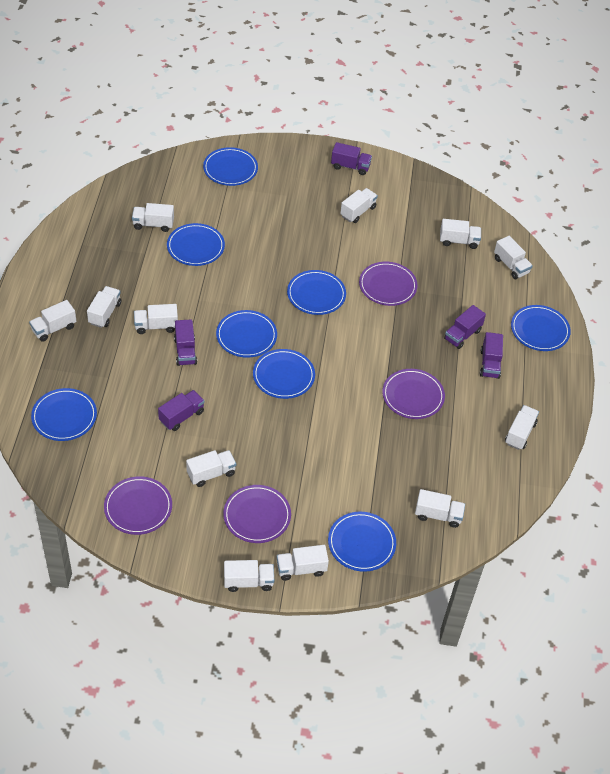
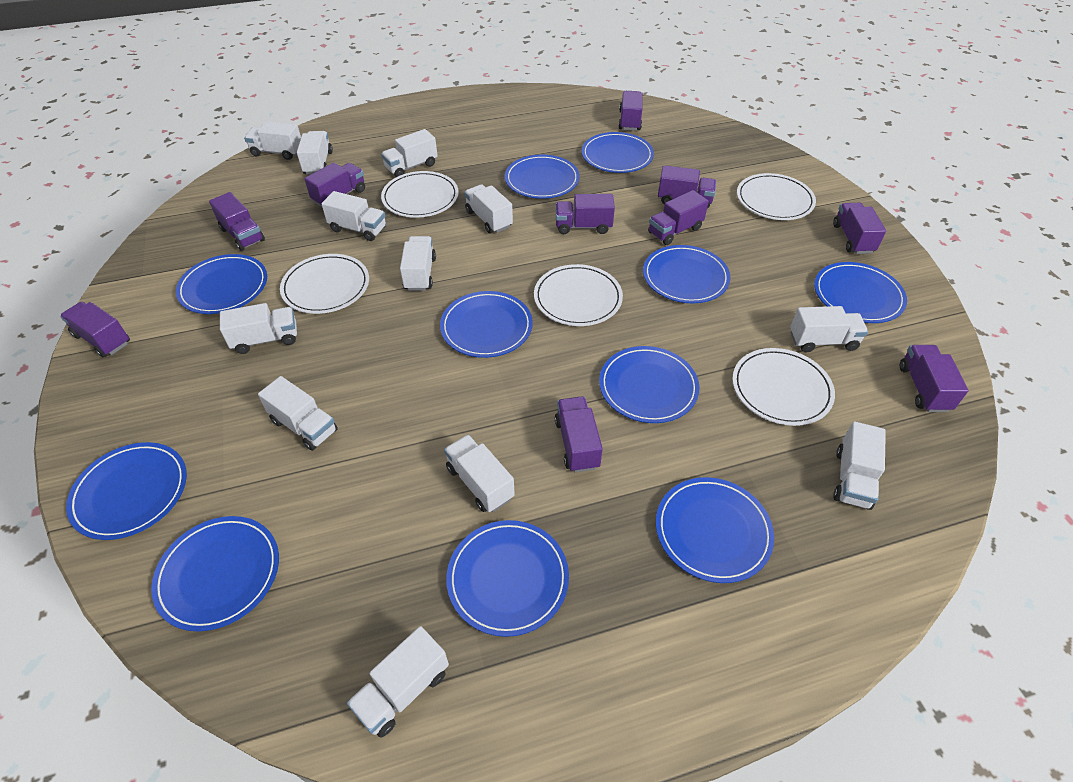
blue plate: [31,388,97,441] [167,223,225,266] [203,147,258,186] [216,310,277,358] [253,349,315,399] [287,270,346,315] [328,512,396,572] [511,305,571,351] = 8 -> [66,442,187,540] [151,516,279,632] [176,254,267,314] [440,291,533,358] [447,520,569,637] [505,155,580,199] [582,132,654,173] [599,346,699,423] [643,245,730,303] [656,477,774,583] [814,262,907,323] = 11
purple plate: [104,476,172,535] [223,485,291,543] [359,262,418,306] [382,369,445,419] = 4 -> none = 0
purple truck: [158,390,205,431] [174,319,197,366] [331,142,372,175] [444,305,486,349] [480,332,503,379] = 5 -> [60,302,130,358] [209,192,265,251] [304,163,365,207] [555,194,615,234] [555,396,603,473] [618,91,643,131] [648,190,709,245] [658,165,716,209] [833,203,886,254] [900,345,968,412] = 10
white plate: none = 0 -> [280,254,369,314] [381,171,459,218] [534,264,623,326] [732,348,835,426] [737,173,816,220] = 5

